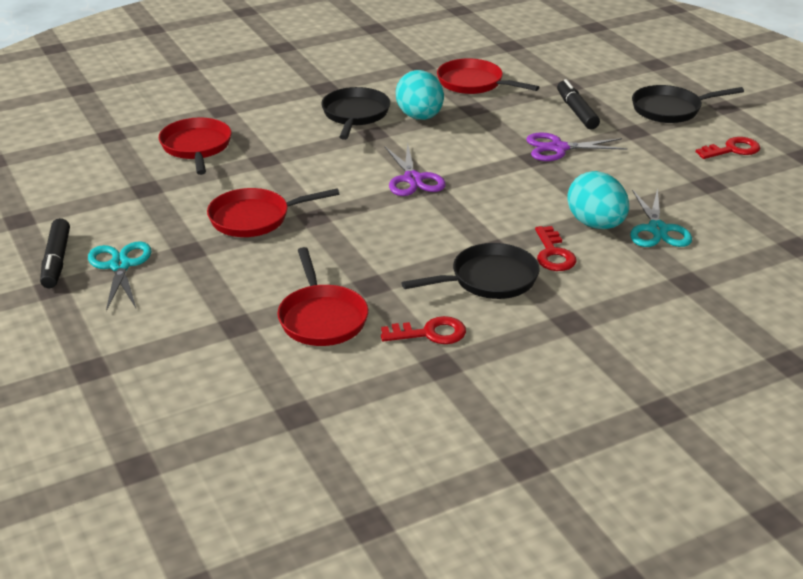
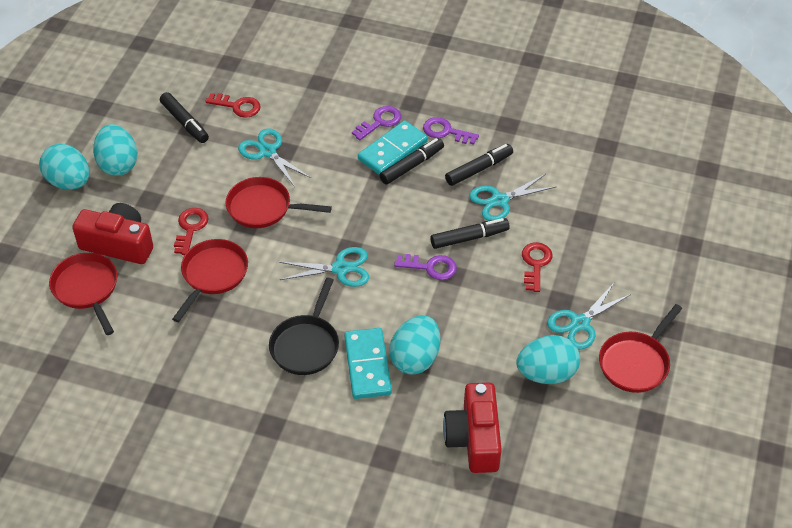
black marker: [40,218,70,288] [557,79,600,129] = 2 -> [160,92,209,143] [379,138,444,185] [430,218,510,249] [445,144,513,186] = 4
black pan: [321,87,390,140] [402,243,540,299] [632,85,744,123] = 3 -> [269,278,339,375] = 1
purple key: none = 0 -> [352,106,401,140] [394,254,457,280] [423,117,479,145] = 3
purple scissors: [385,142,446,196] [526,132,628,161] = 2 -> none = 0
red camera: none = 0 -> [72,203,153,264] [443,382,502,473] = 2
turquoise domino: none = 0 -> [344,328,392,399] [358,120,428,175] = 2
turquoise egg: [396,70,444,120] [567,171,629,229] = 2 -> [39,144,90,190] [93,124,137,176] [389,315,440,375] [516,335,580,384] = 4
turquoise scissors: [88,241,151,311] [630,188,692,247] = 2 -> [238,128,311,187] [279,247,369,287] [469,174,557,221] [547,283,631,350] = 4

